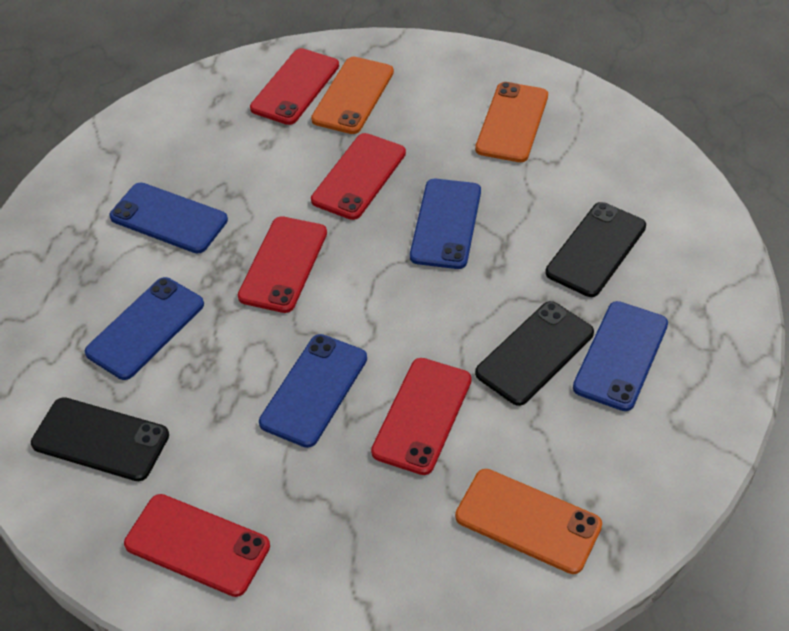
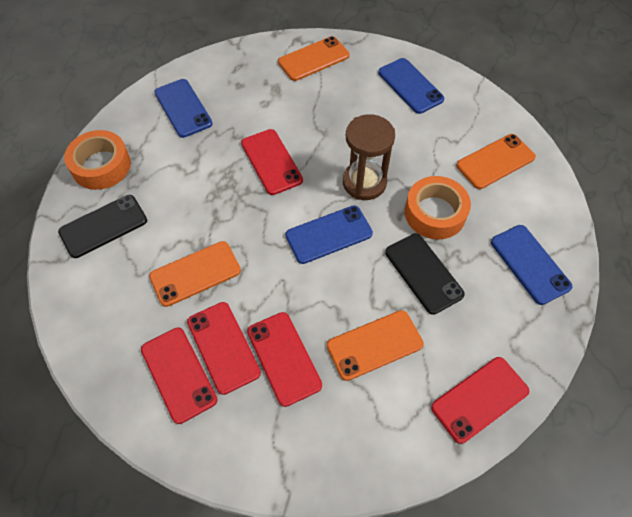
black phone: [31,397,169,481] [475,301,594,406] [545,202,646,297] = 3 -> [58,195,147,258] [385,233,465,315] = 2
blue phone: [85,277,204,380] [109,183,228,254] [259,334,367,448] [410,179,481,269] [573,301,668,411] = 5 -> [154,79,213,138] [285,205,373,264] [378,58,445,114] [491,225,573,305] = 4
brown hourglass: none = 0 -> [343,114,395,200] = 1
orange phone: [311,57,394,134] [455,469,602,574] [475,82,548,162] = 3 -> [149,241,241,307] [278,36,350,81] [327,310,424,381] [456,134,536,189] = 4
orange tape: none = 0 -> [64,130,131,190] [405,176,471,239] = 2

